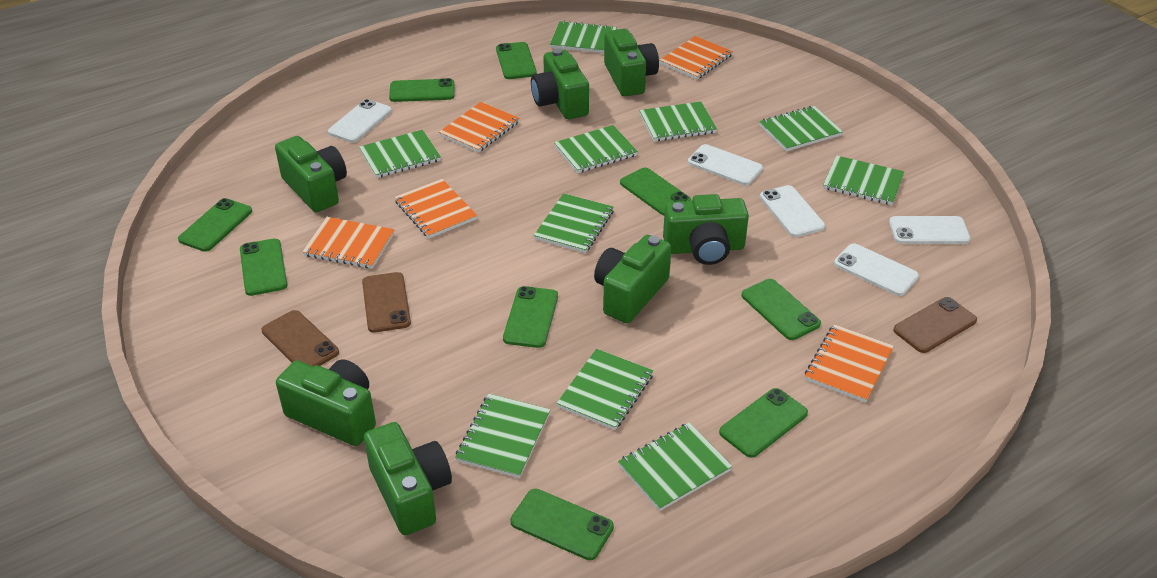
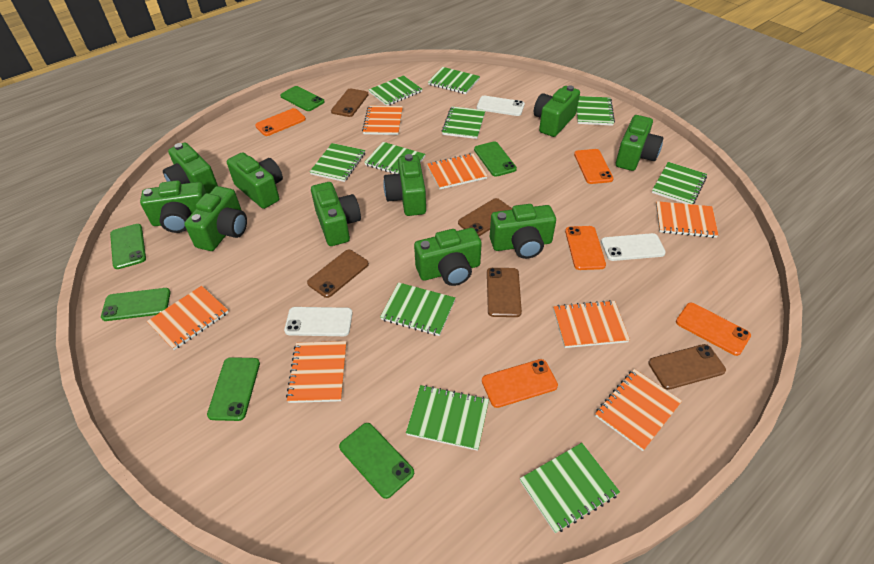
brown phone: [262,310,339,367] [362,272,411,333] [893,297,977,353] = 3 -> [307,250,369,298] [331,88,369,117] [458,198,512,236] [487,268,522,317] [648,344,726,390] = 5
green camera: [275,136,347,212] [276,359,376,446] [364,422,452,535] [531,48,589,119] [594,235,671,323] [604,29,659,96] [663,194,749,265] = 7 -> [140,180,206,233] [163,142,218,193] [184,186,247,251] [227,152,283,209] [311,182,361,246] [383,154,426,216] [414,228,482,286] [490,204,556,259] [534,85,580,137] [616,115,663,171] = 10
green phone: [178,198,252,252] [240,238,287,296] [389,78,455,102] [496,42,537,79] [503,286,558,348] [510,489,614,560] [620,167,691,216] [719,388,808,458] [742,279,821,340] = 9 -> [101,288,171,321] [110,224,146,269] [207,357,260,421] [280,86,325,111] [339,423,414,499] [474,142,517,177] = 6
orange notebook: [302,217,395,269] [394,179,477,238] [439,102,520,153] [659,36,733,79] [805,324,894,403] = 5 -> [147,286,229,350] [286,341,346,403] [362,106,403,135] [427,153,488,189] [553,300,630,348] [595,369,682,451] [656,201,719,238] = 7
orange phone: none = 0 -> [255,108,306,136] [482,359,558,408] [565,226,606,270] [574,149,614,184] [676,303,751,356] = 5
white phone: [328,99,392,143] [688,144,763,185] [760,185,825,237] [834,243,919,296] [889,216,971,244] = 5 -> [284,307,353,336] [477,96,525,116] [601,233,666,261] = 3

